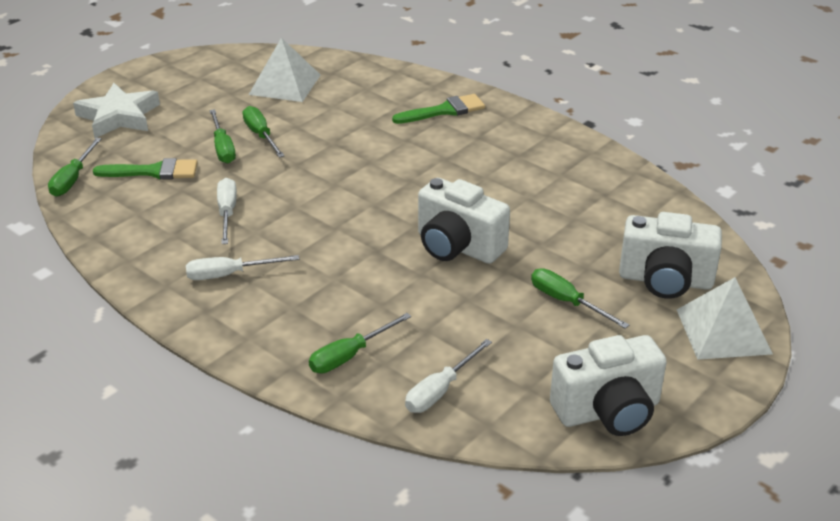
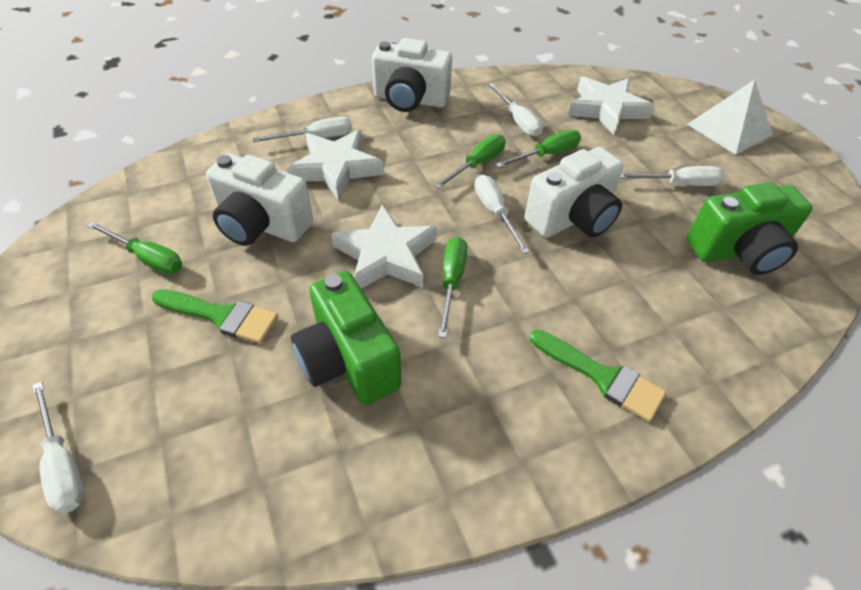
green camera: none = 0 -> [291,271,401,405] [686,182,813,275] = 2
green screwdriver: [48,138,102,197] [209,109,236,163] [243,106,285,158] [309,313,411,373] [531,269,629,329] = 5 -> [87,222,182,275] [434,134,506,189] [438,237,467,338] [495,130,581,168] = 4
white pyramid: [249,38,321,102] [677,277,773,360] = 2 -> [687,80,773,155] = 1
white screwdriver: [186,255,299,280] [217,178,237,244] [405,339,492,413] = 3 -> [32,381,84,514] [252,117,352,142] [474,175,530,254] [488,83,543,137] [620,166,724,186] = 5
white star: [73,83,160,138] = 1 -> [287,130,384,201] [331,204,437,289] [568,76,655,135] = 3

